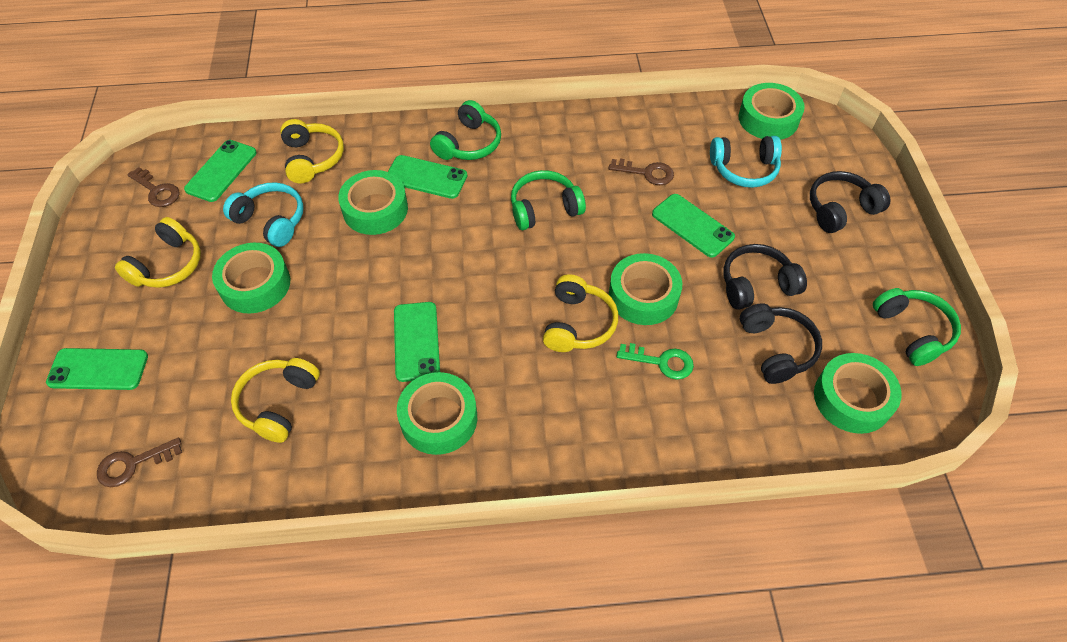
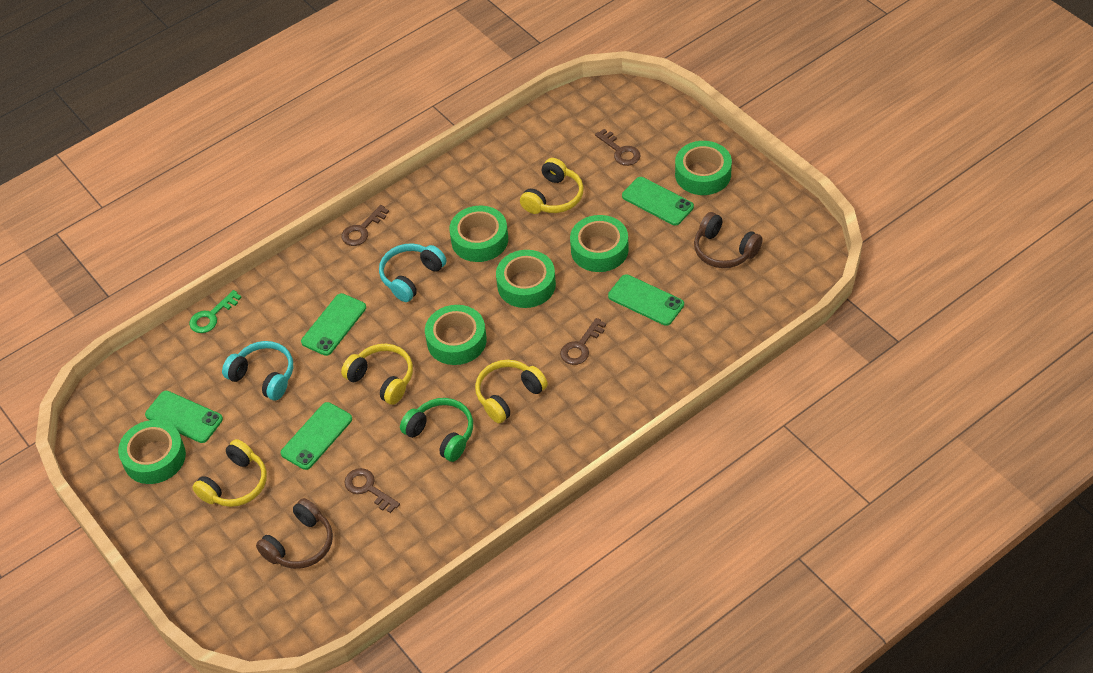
black headphones: [723,244,807,310] [740,303,822,384] [810,171,891,233] = 3 -> none = 0
brown headphones: none = 0 -> [256,498,333,569] [694,212,763,268] = 2
brown key: [97,438,182,487] [127,167,179,207] [608,158,674,185] = 3 -> [342,205,389,246] [344,468,400,513] [560,318,606,365] [595,129,641,166] = 4
green headphones: [430,100,501,160] [511,170,586,230] [873,288,961,366] = 3 -> [400,398,473,462] = 1

